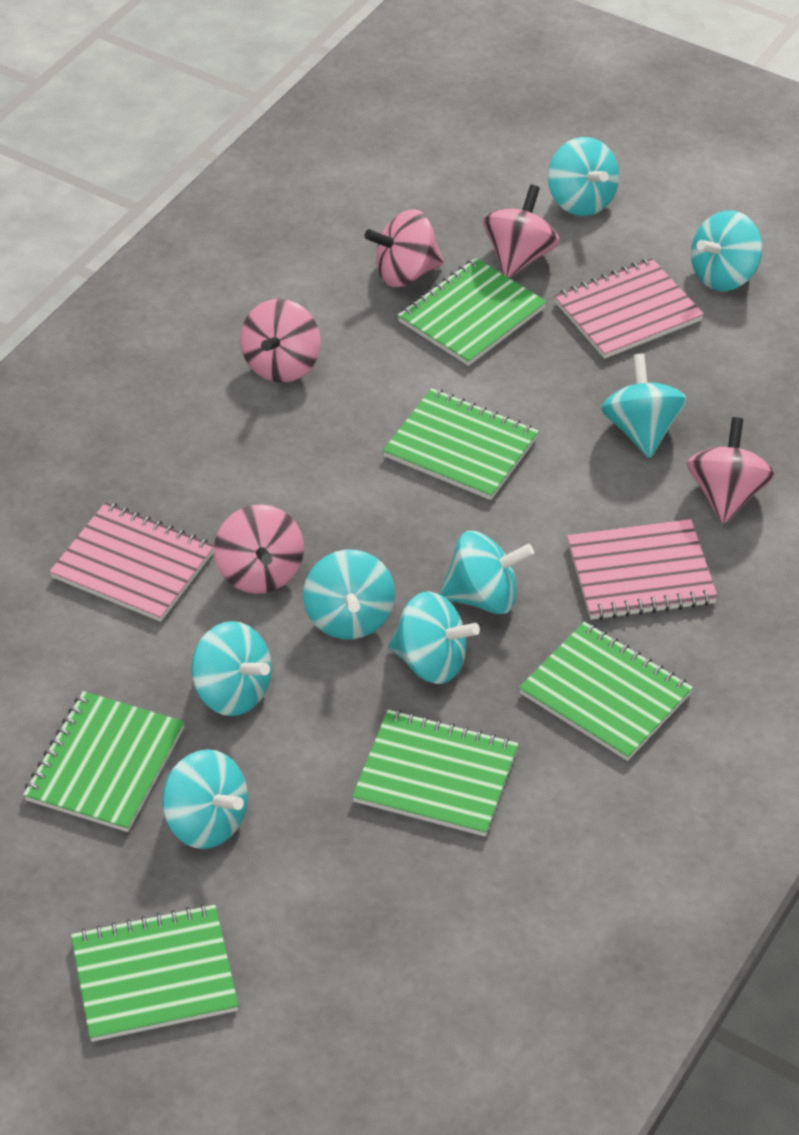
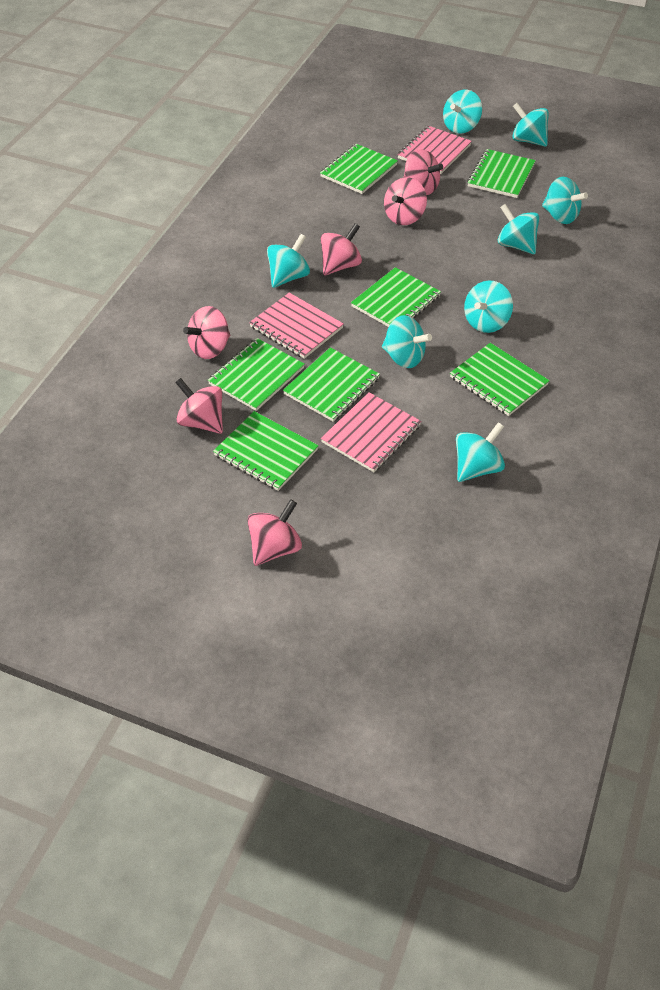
green notebook: [23,691,185,832] [71,904,239,1042] [352,710,519,837] [382,388,539,500] [397,258,547,366] [519,622,693,761] = 6 -> [208,338,305,411] [213,411,318,491] [283,347,380,422] [320,144,398,194] [351,267,441,327] [450,343,550,416] [467,149,536,198] = 7
pink spinning top: [214,504,304,594] [240,299,321,383] [364,209,444,287] [483,185,559,278] [687,417,775,524] = 5 -> [175,378,223,434] [183,306,230,359] [247,499,302,566] [321,223,362,275] [384,177,427,225] [403,149,443,195] = 6

